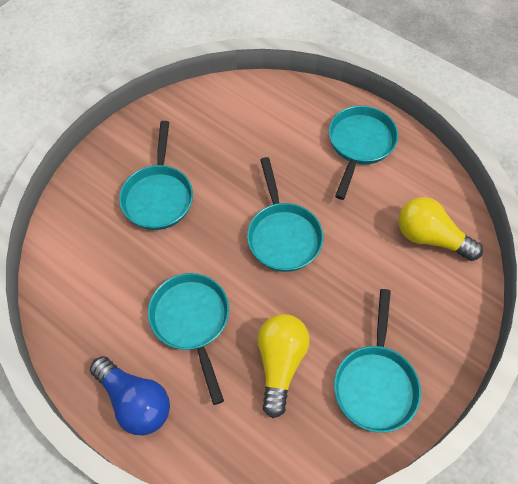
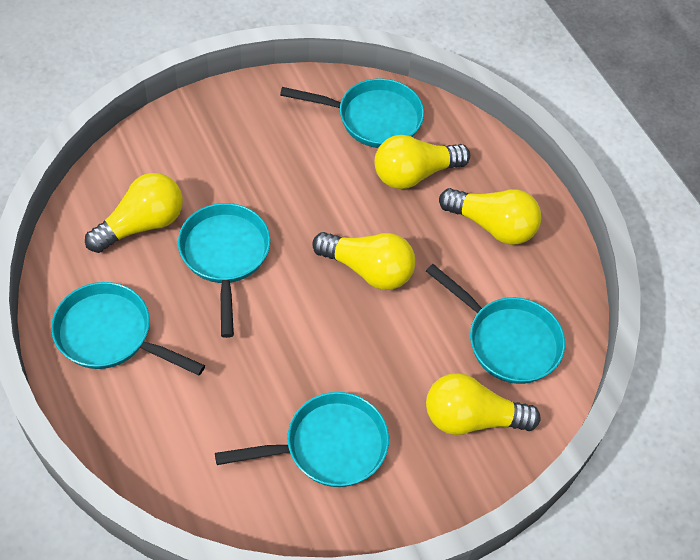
blue light bulb: [90,356,170,435] = 1 -> none = 0
yellow light bulb: [257,314,310,418] [398,197,483,261] = 2 -> [85,173,183,253] [312,232,415,290] [375,135,470,189] [426,373,540,435] [439,188,541,245] = 5

